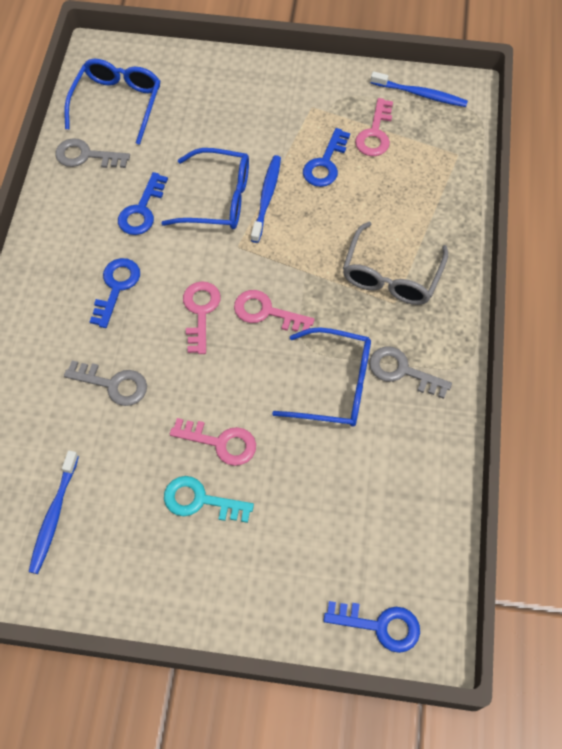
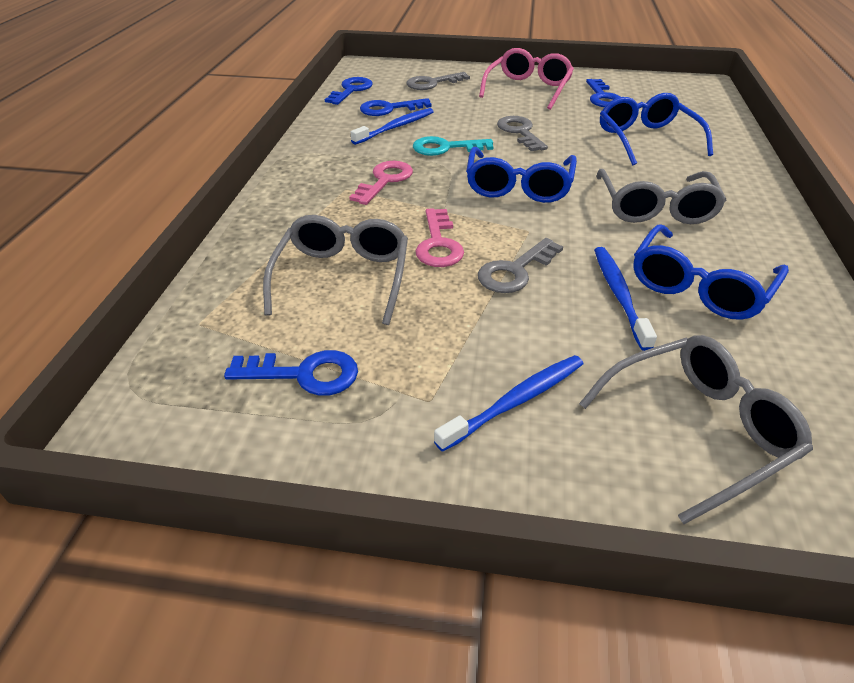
grey glasses: [343,222,448,305] = 1 -> [263,215,408,325] [579,335,813,524] [596,169,727,224] = 3
pink glasses: none = 0 -> [479,48,574,110] = 1
pink key: [170,418,256,466] [183,281,220,354] [234,290,314,332] [355,98,393,156] = 4 -> [349,161,413,205] [416,208,464,267] = 2

